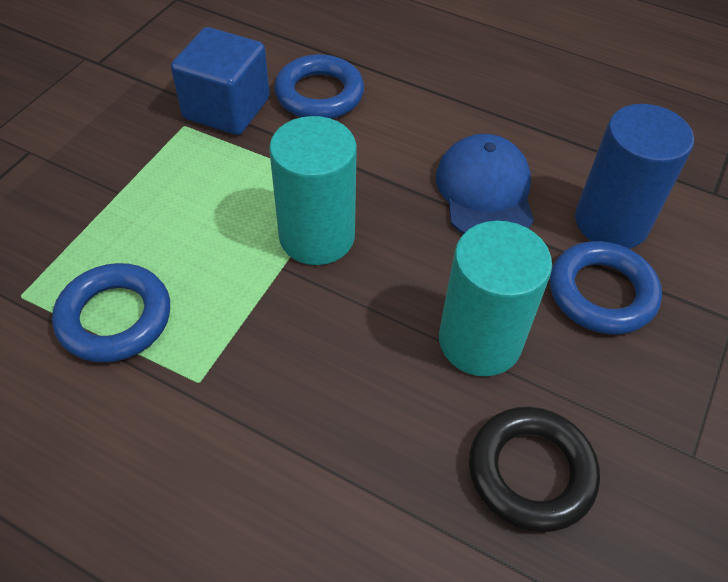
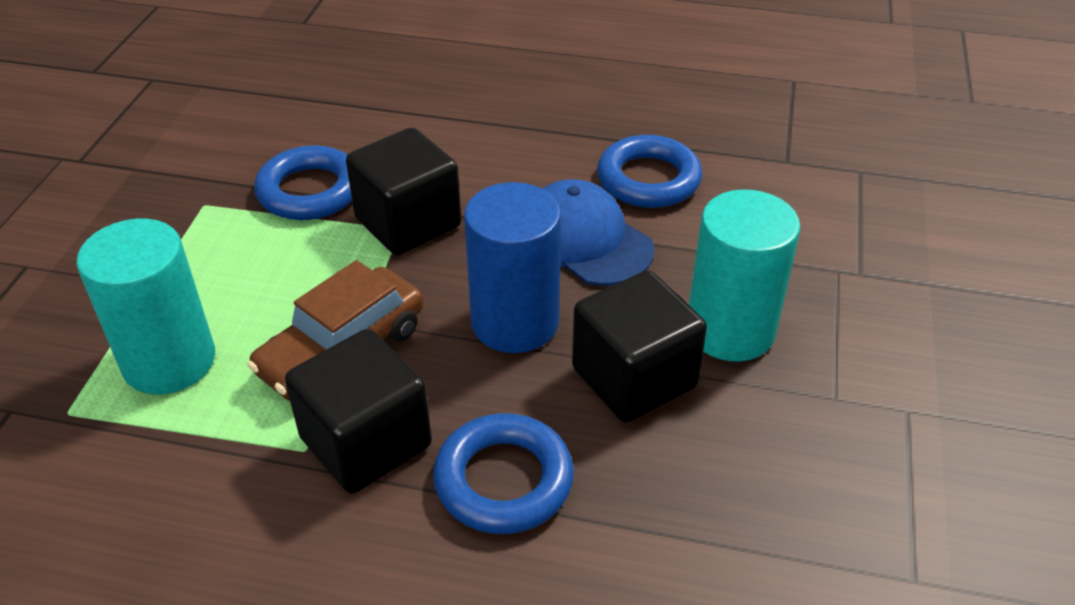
black cube: none = 0 -> [285,329,432,494] [346,127,461,255] [572,270,707,423] = 3
black ring: [469,407,600,532] = 1 -> none = 0
blue cube: [171,27,270,135] = 1 -> none = 0
brown car: none = 0 -> [247,260,424,401] = 1

